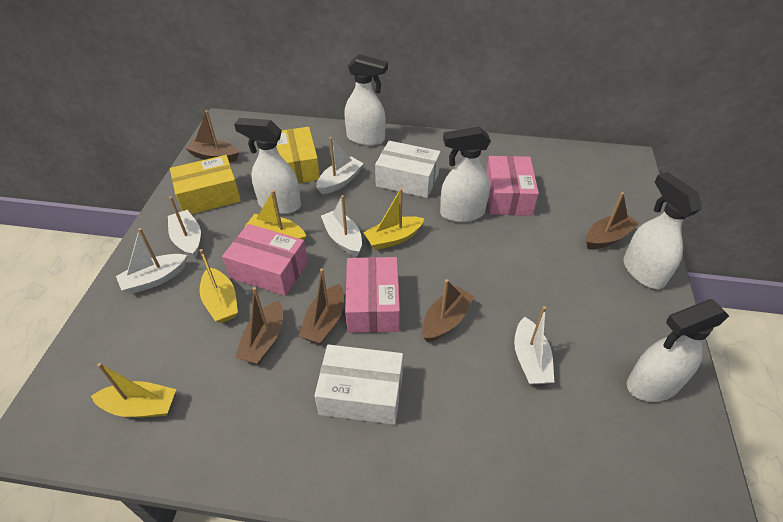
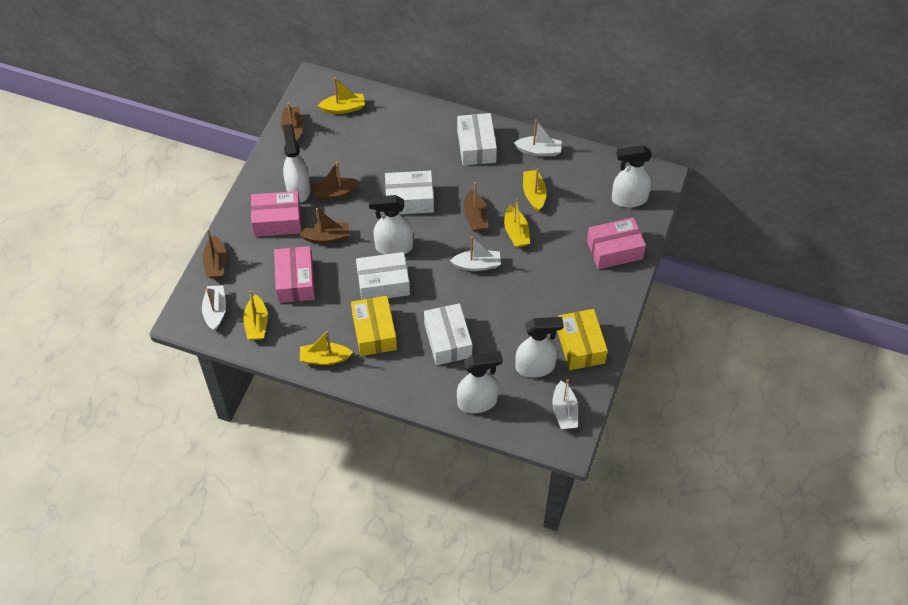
white boat: [116,228,187,294] [168,196,201,258] [316,137,364,194] [321,195,362,257] [514,306,554,385] = 5 -> [202,285,226,331] [450,236,501,271] [514,119,562,156] [552,379,578,429] = 4
white box: [314,344,403,425] [375,141,441,198] = 2 -> [356,252,410,300] [385,170,434,214] [424,303,472,365] [457,113,497,166] = 4
yellow boat: [91,363,176,418] [199,249,238,323] [244,190,306,240] [363,188,425,250] = 4 -> [243,290,268,340] [300,331,353,365] [318,77,365,114] [504,198,530,248] [523,168,547,212] = 5

